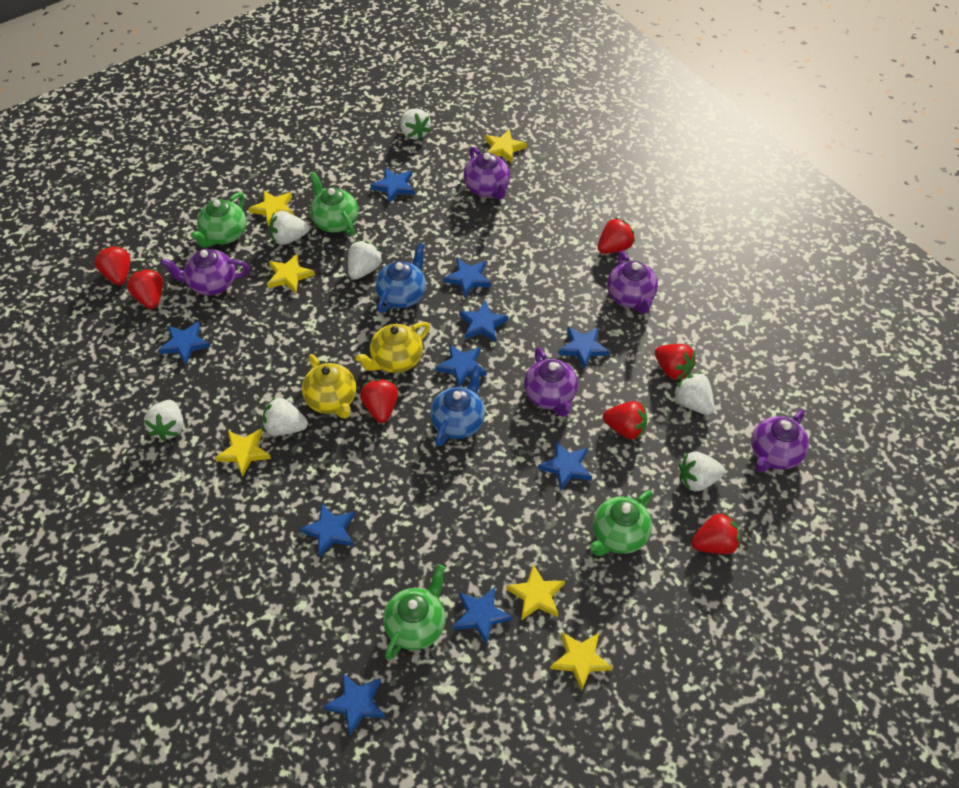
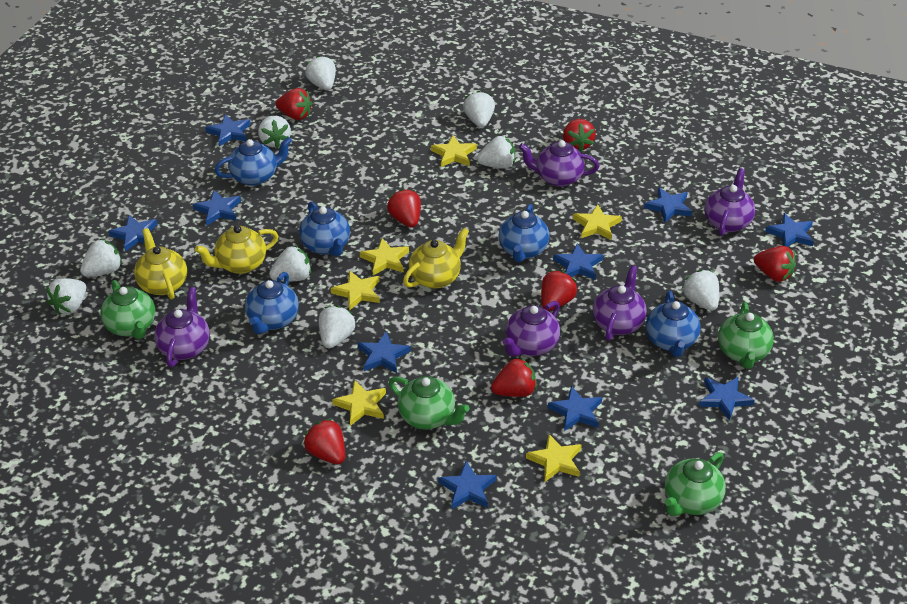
blue teapot: [376,242,426,313] [430,365,485,446] = 2 -> [215,137,292,186] [245,272,299,334] [299,201,350,257] [498,204,550,263] [646,291,700,357] = 5
white strawberry: [144,400,183,441] [263,397,308,436] [269,211,309,245] [348,241,383,280] [401,108,431,140] [673,372,714,415] [679,452,725,491] = 7 -> [47,278,86,315] [80,239,122,277] [258,116,291,149] [269,246,311,281] [305,55,336,90] [319,305,355,348] [463,91,495,128] [477,136,515,169] [682,270,719,311] = 9
yellow teapot: [302,354,356,419] [356,322,430,373] = 2 -> [134,228,187,300] [195,225,278,274] [403,228,469,289] = 3

